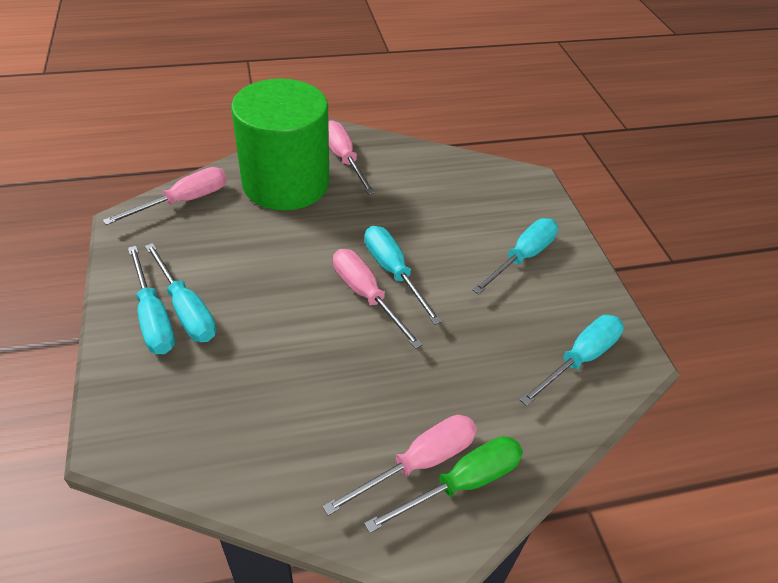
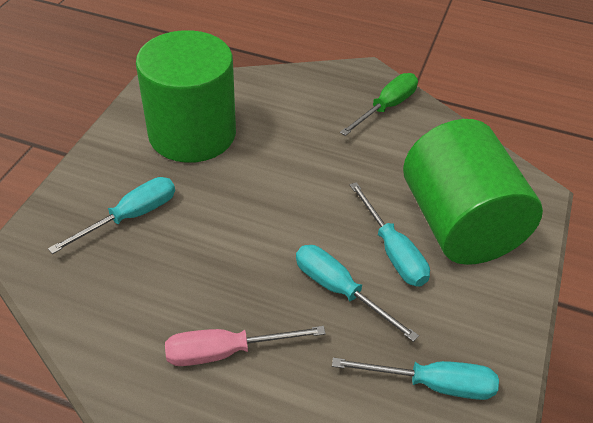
green cylinder: [231,78,329,211] = 1 -> [136,30,236,163] [403,119,543,265] = 2
pink screwdriver: [103,167,227,225] [322,415,477,516] [328,120,375,195] [333,249,423,349] = 4 -> [165,326,326,366] = 1
turquoise screwdriver: [128,246,175,354] [145,243,216,342] [365,226,442,325] [472,218,558,294] [519,315,624,406] = 5 -> [48,177,175,254] [296,245,419,342] [332,358,499,400] [350,182,430,286] = 4

